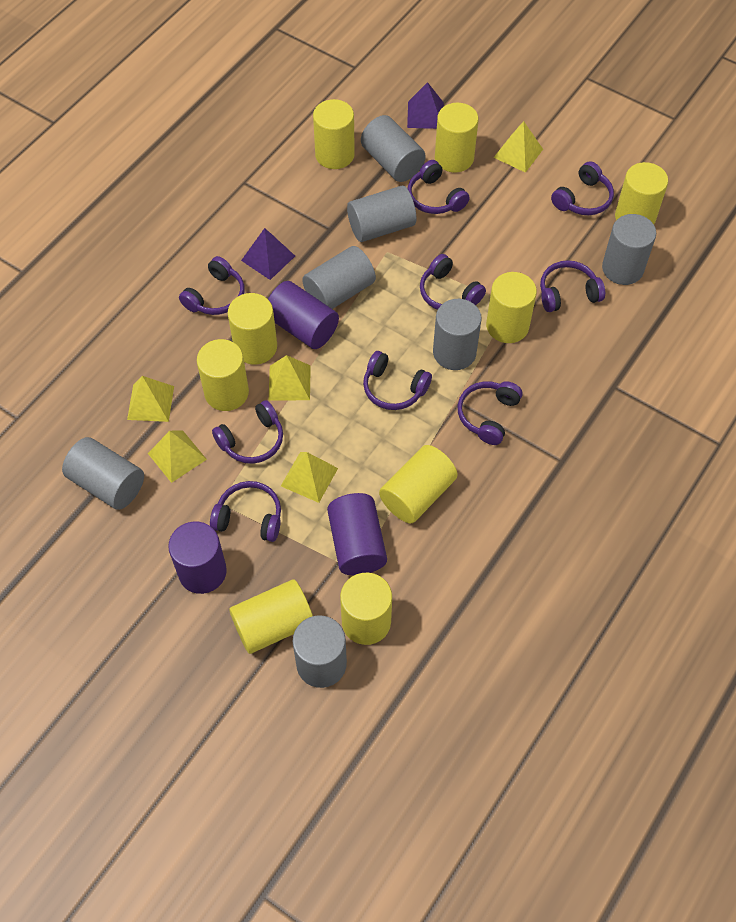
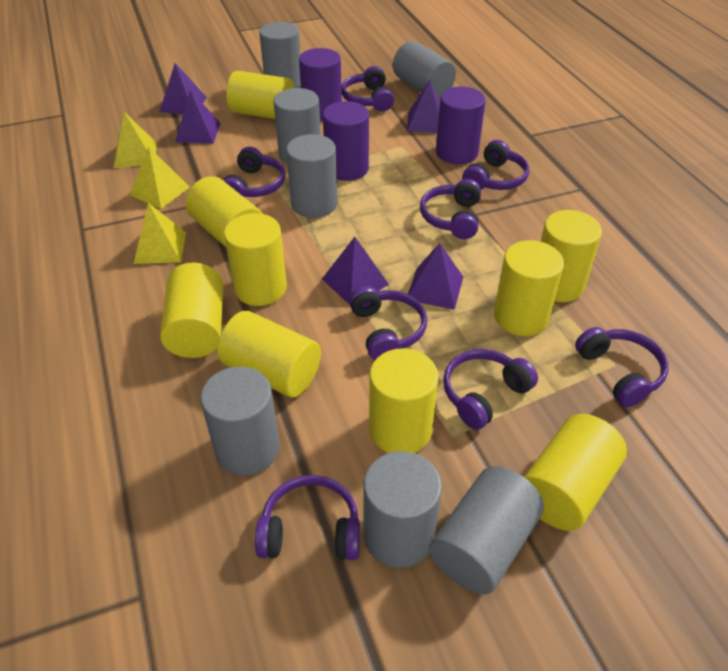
purple headphones: [179,256,245,315] [210,481,281,542] [212,400,283,464] [363,351,432,410] [408,160,470,214] [420,254,486,310] [458,381,522,445] [540,260,605,312] [551,161,614,215] = 9 -> [223,147,285,197] [255,475,360,560] [341,66,394,111] [349,286,427,360] [420,179,481,239] [443,349,538,430] [463,140,529,190] [575,327,669,407] = 8
purple pyramid: [241,228,295,280] [407,82,444,129] = 2 -> [160,63,207,115] [175,90,221,144] [322,237,389,305] [407,80,440,133] [408,243,463,310] = 5
yellow pyramid: [127,376,174,422] [148,430,207,483] [268,355,311,401] [281,452,338,503] [494,121,543,173] = 5 -> [114,112,157,168] [130,147,190,209] [134,203,186,264] = 3

